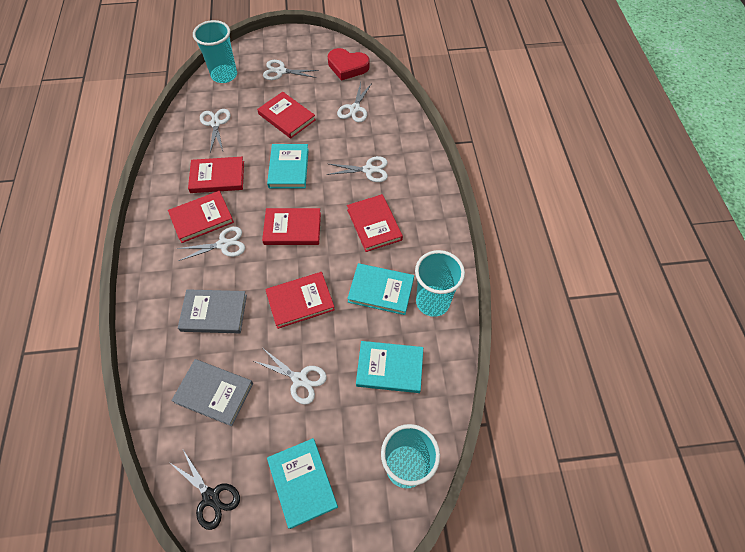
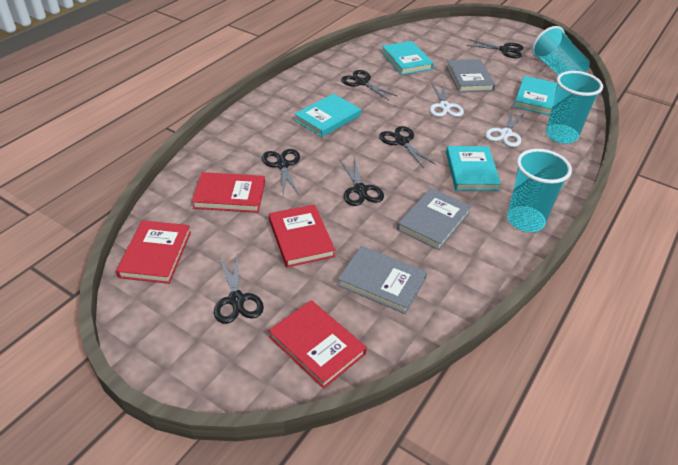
black scissors: [169,450,240,530] = 1 -> [214,255,264,324] [262,149,300,195] [339,158,384,206] [341,70,397,100] [379,126,436,168] [467,39,523,58] = 6
grey book: [171,359,253,426] [178,289,247,333] = 2 -> [338,246,427,314] [397,188,472,250] [446,59,495,92] = 3
red book: [168,191,234,243] [188,157,244,193] [257,92,316,139] [262,208,321,245] [265,272,335,329] [347,194,403,252] = 6 -> [116,220,191,284] [192,172,265,213] [269,204,335,267] [269,300,367,389] = 4
red heart: [328,48,370,81] = 1 -> none = 0
white scissors: [176,227,245,261] [200,109,231,153] [254,349,327,405] [263,60,319,80] [327,156,388,182] [337,82,372,122] = 6 -> [429,83,464,117] [485,111,526,147] = 2

